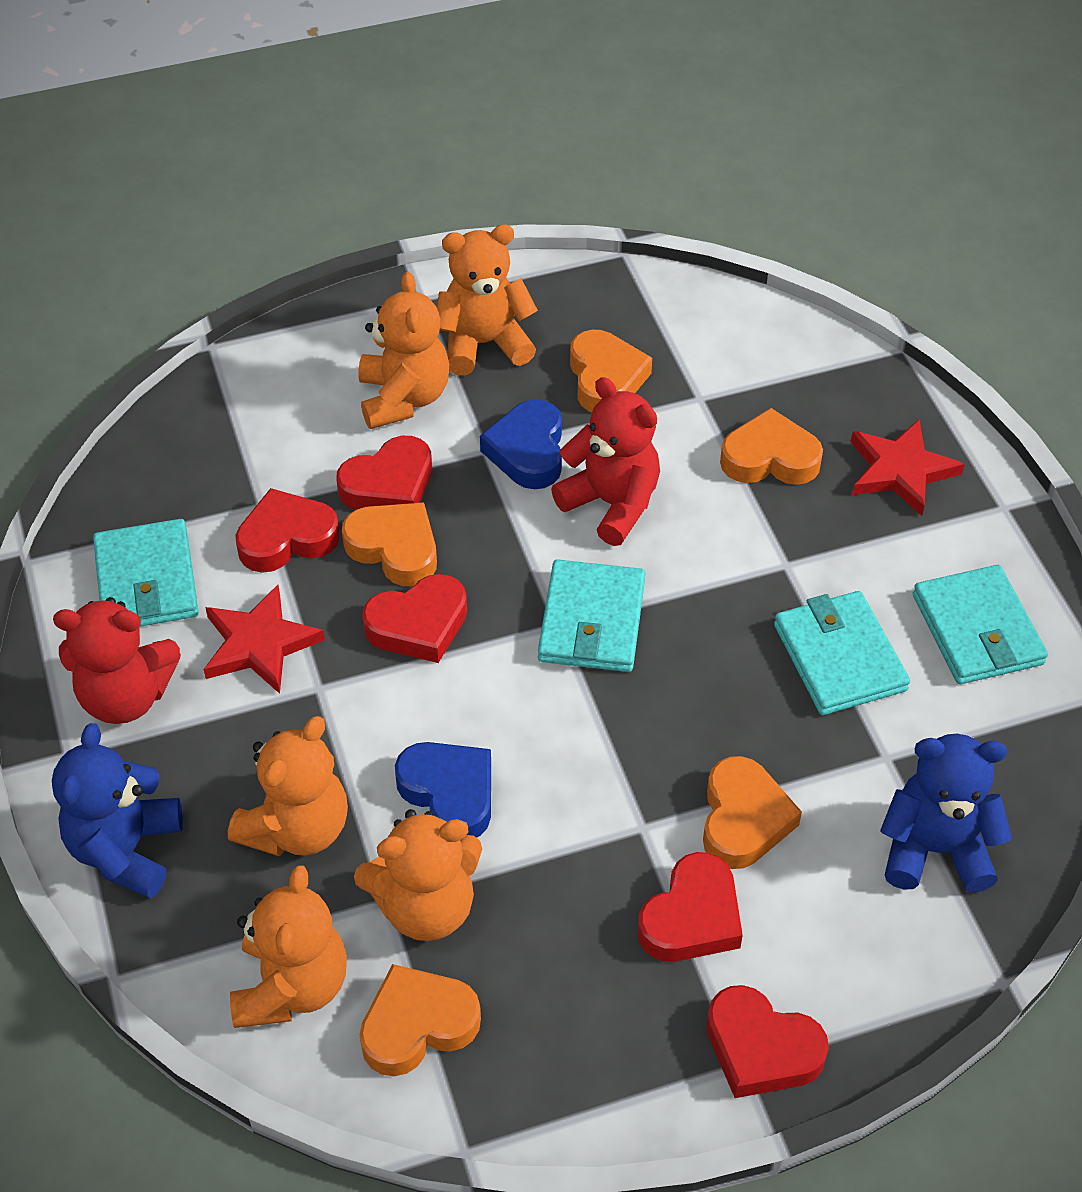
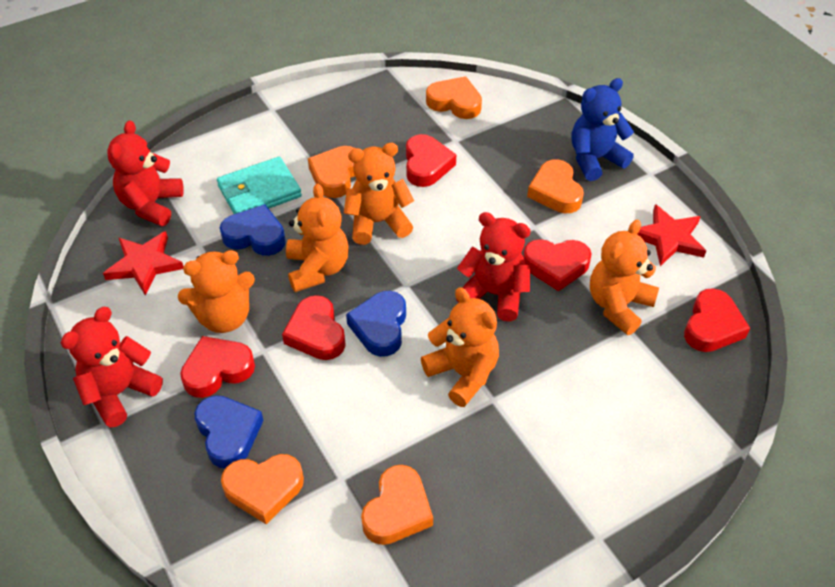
blue heart: [395,742,491,838] [480,399,562,489] = 2 -> [194,395,264,469] [220,204,286,256] [346,291,406,357] = 3
blue teddy bear: [52,723,183,898] [880,734,1012,893] = 2 -> [572,78,634,181] = 1
red teddy bear: [53,597,181,724] [551,377,660,546] = 2 -> [61,307,163,427] [107,120,184,226] [456,212,531,322] = 3
turquoise wallet: [93,519,199,626] [538,559,645,672] [774,591,910,715] [913,565,1048,684] = 4 -> [217,157,302,214] = 1

